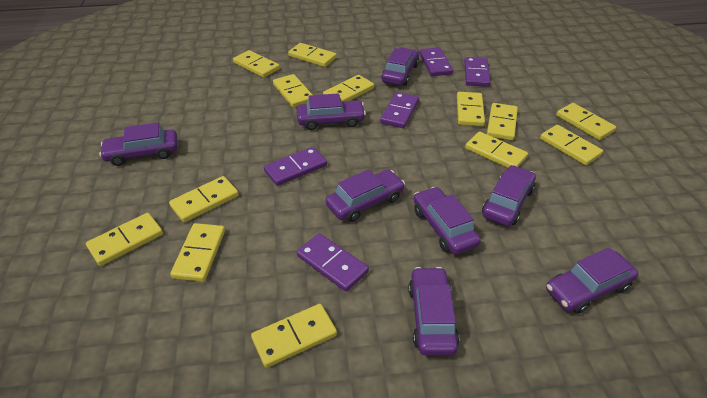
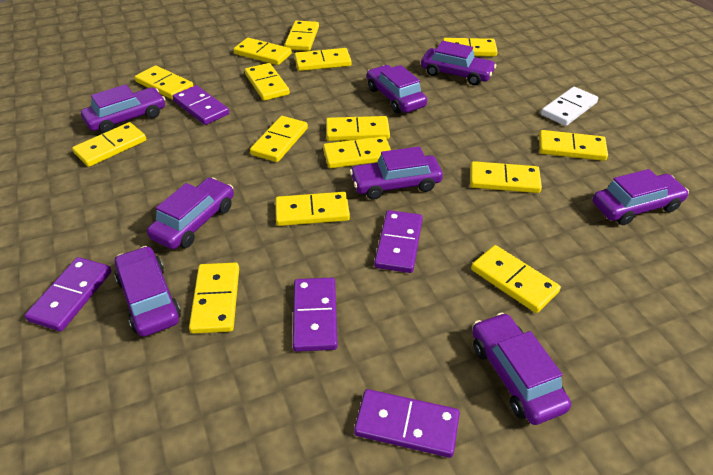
white domino: none = 0 -> [541,87,598,126] = 1
yellow domino: [86,213,163,266] [169,176,239,222] [170,223,225,282] [233,50,280,78] [251,304,337,368] [273,74,312,108] [288,43,337,67] [323,75,374,102] [457,92,485,126] [465,132,528,168] [487,103,518,140] [540,125,603,165] [556,103,616,140] = 13 -> [72,122,146,167] [135,65,193,100] [189,263,239,334] [234,38,292,65] [245,63,290,101] [250,116,308,162] [275,192,350,226] [285,20,319,51] [295,48,352,71] [323,136,391,168] [326,116,390,141] [443,38,498,57] [470,161,542,193] [471,245,561,313] [539,130,608,161] = 15

